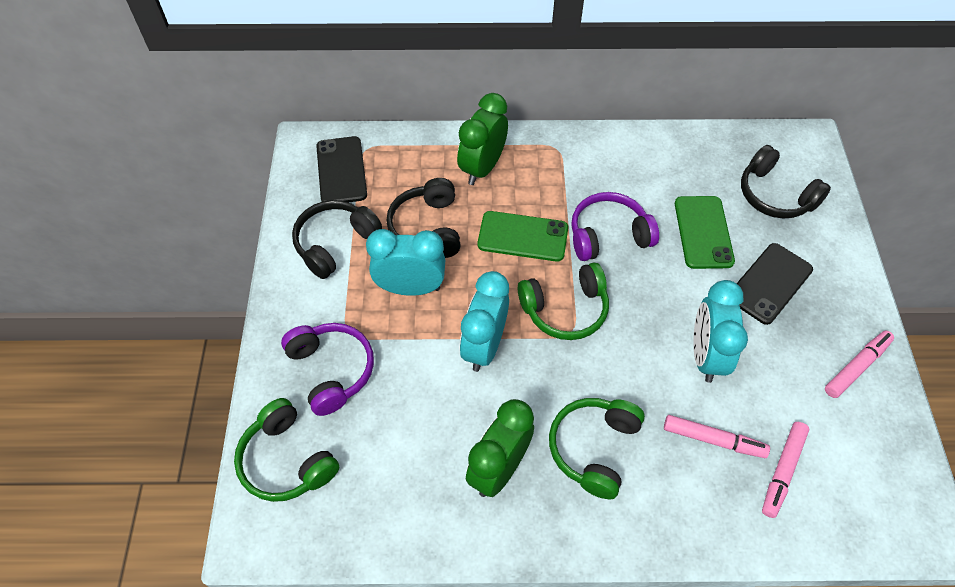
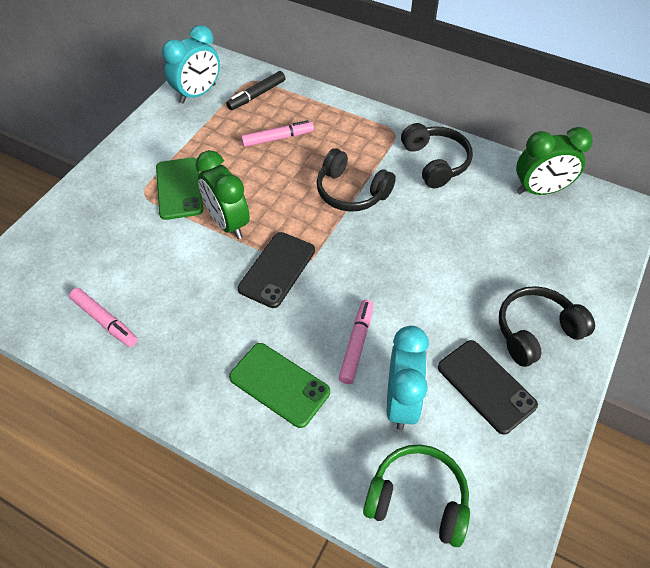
black marker: none = 0 -> [226,71,286,110] = 1
green headphones: [234,398,339,502] [518,262,609,340] [549,398,645,499] = 3 -> [363,444,470,547] = 1
purple headphones: [281,323,374,416] [571,192,659,261] = 2 -> none = 0
turquoise clock: [366,229,445,296] [460,271,509,372] [693,280,748,383] = 3 -> [162,25,220,104] [387,326,429,430] = 2

